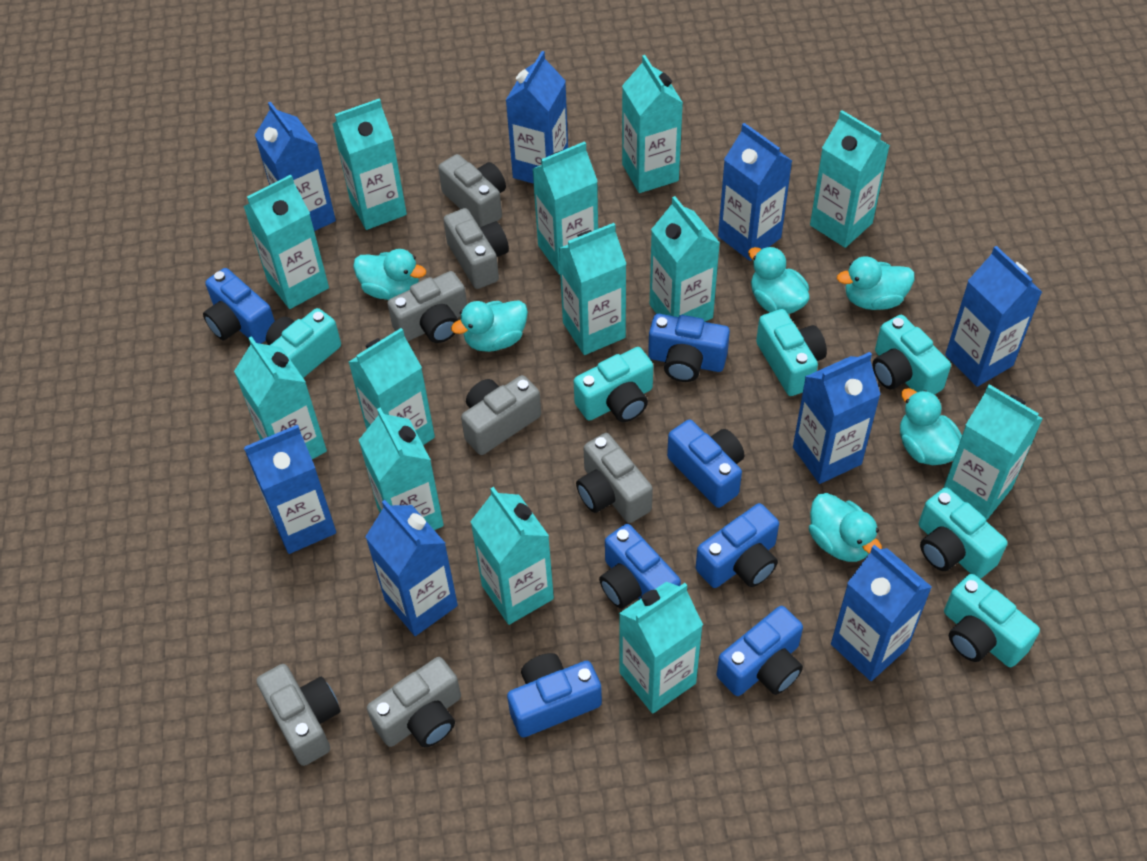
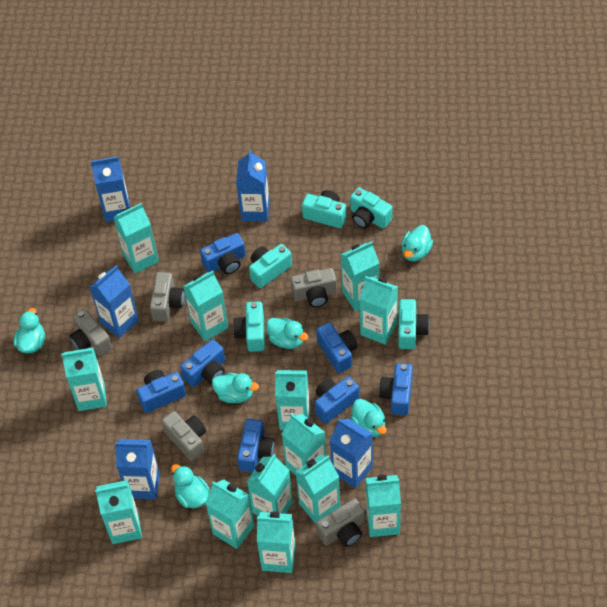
blue carton: [244,425,336,554] [255,102,336,231] [365,500,458,636] [506,51,568,184] [718,123,792,261] [793,352,881,484] [831,545,932,681] [945,246,1042,387] = 8 -> [90,265,139,338] [91,156,130,222] [115,439,160,499] [236,149,269,222] [330,418,373,488] = 5
grey camera: [256,664,341,766] [367,657,461,747] [387,271,467,343] [438,154,506,227] [443,208,509,289] [461,375,541,455] [576,433,653,523] = 7 -> [70,308,112,356] [150,272,184,321] [162,411,206,461] [291,268,337,307] [316,498,365,547] = 5
turquoise camera: [266,308,341,378] [574,347,653,422] [756,309,827,396] [872,315,951,395] [919,487,1007,579] [944,574,1040,667] = 6 -> [233,302,265,352] [249,244,292,288] [302,190,346,228] [350,187,392,229] [398,299,430,349] = 5

